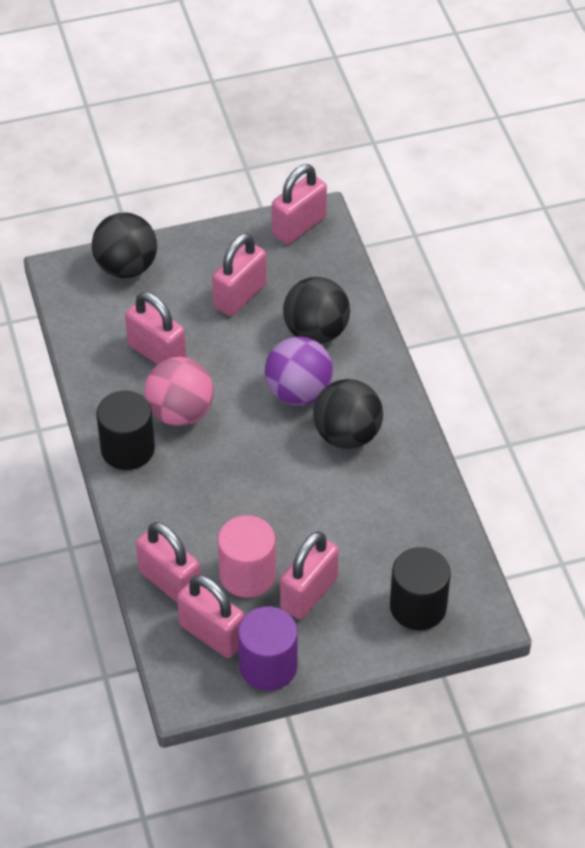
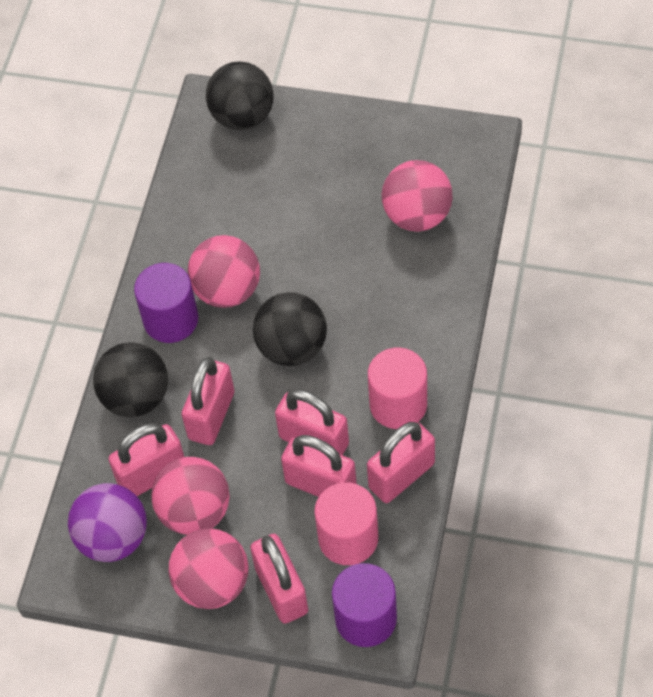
black cylinder: [96,391,155,470] [390,547,451,630] = 2 -> none = 0
pink ball: [144,357,214,426] = 1 -> [151,457,230,535] [169,528,249,609] [187,235,260,308] [382,160,453,232] = 4
pink cylinder: [218,515,276,598] = 1 -> [314,482,378,565] [368,348,427,429] = 2
purple cylinder: [238,606,298,691] = 1 -> [134,263,198,343] [332,563,397,647] = 2

